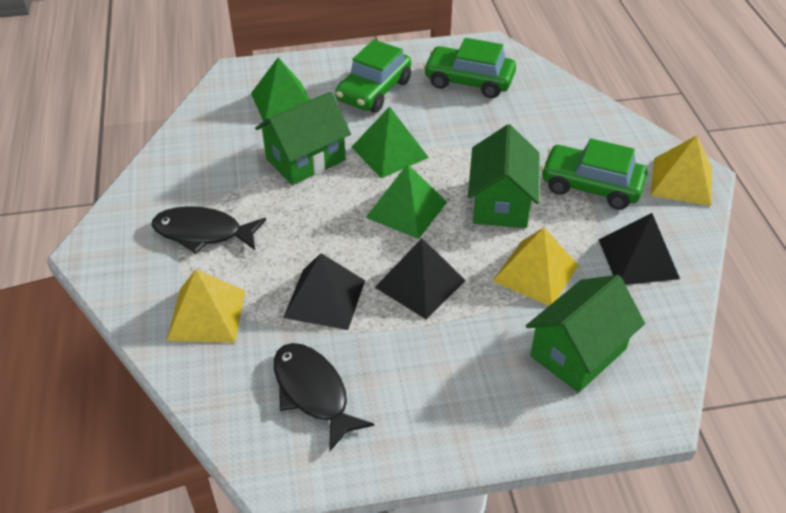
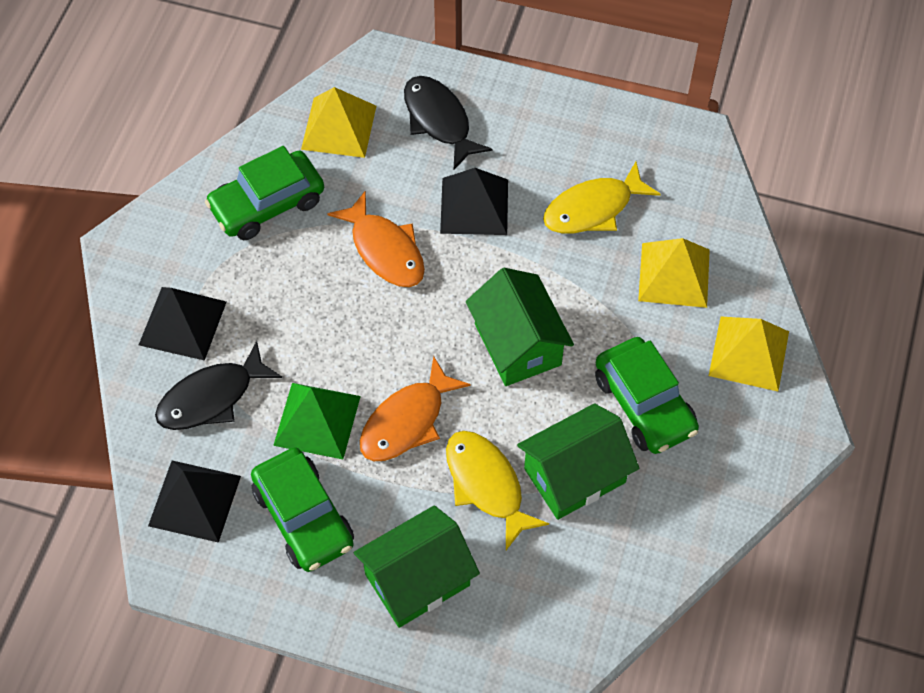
green pyramid: [251,57,310,122] [351,106,429,178] [366,163,447,239] = 3 -> [273,383,361,459] = 1
orange fish: none = 0 -> [327,190,425,287] [360,356,471,461] = 2
yellow fish: none = 0 -> [446,431,549,550] [543,162,661,234] = 2

